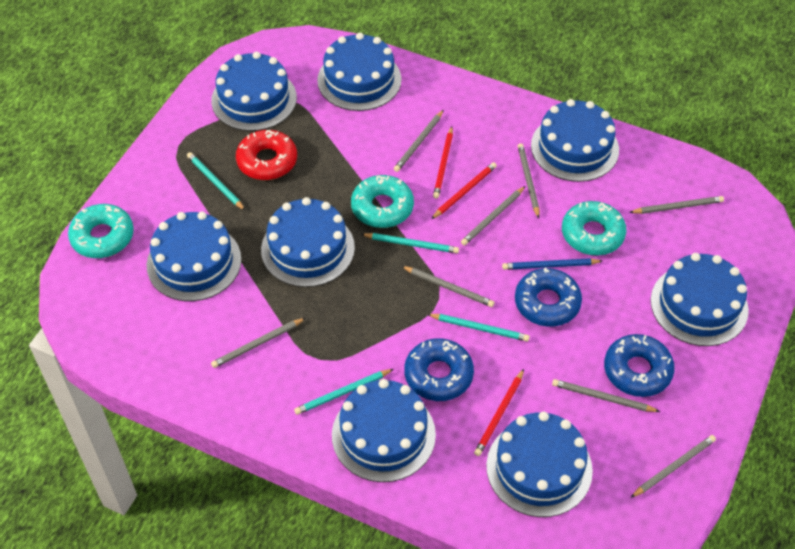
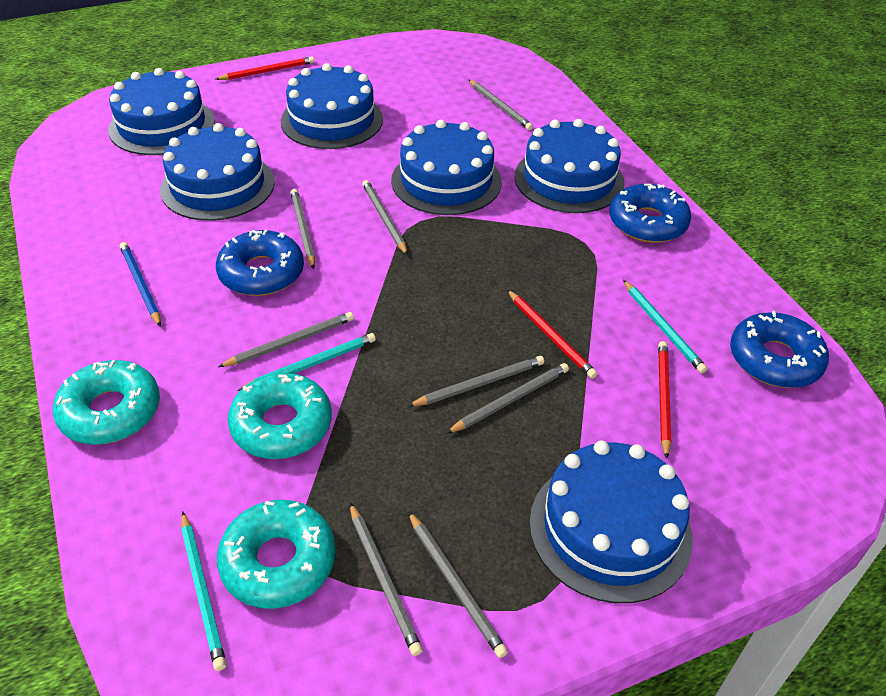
blue cake: [147,212,242,301] [211,52,297,131] [261,197,355,287] [317,33,402,111] [332,379,436,482] [486,412,593,517] [531,99,619,182] [651,253,749,346] = 8 -> [108,68,215,155] [160,123,275,221] [281,63,383,149] [391,120,502,215] [515,119,625,213] [530,441,693,603] = 6
red donut: [236,130,297,180] = 1 -> none = 0
turquoise pencil: [187,152,245,210] [294,369,393,415] [361,233,459,253] [427,314,530,341] = 4 -> [181,511,226,671] [238,333,376,391] [623,280,707,373] = 3

